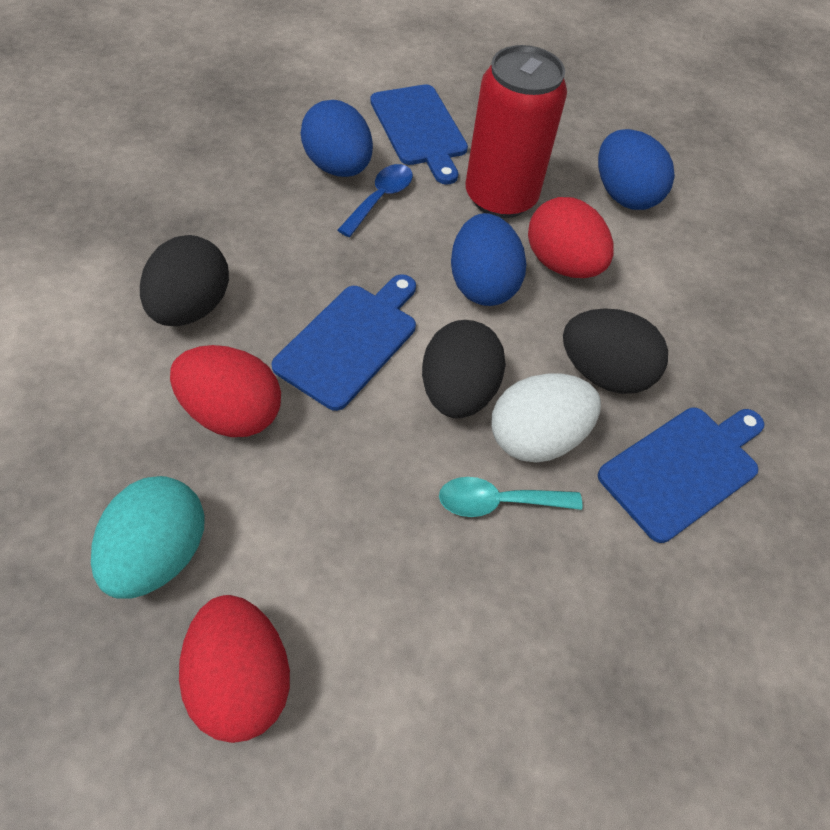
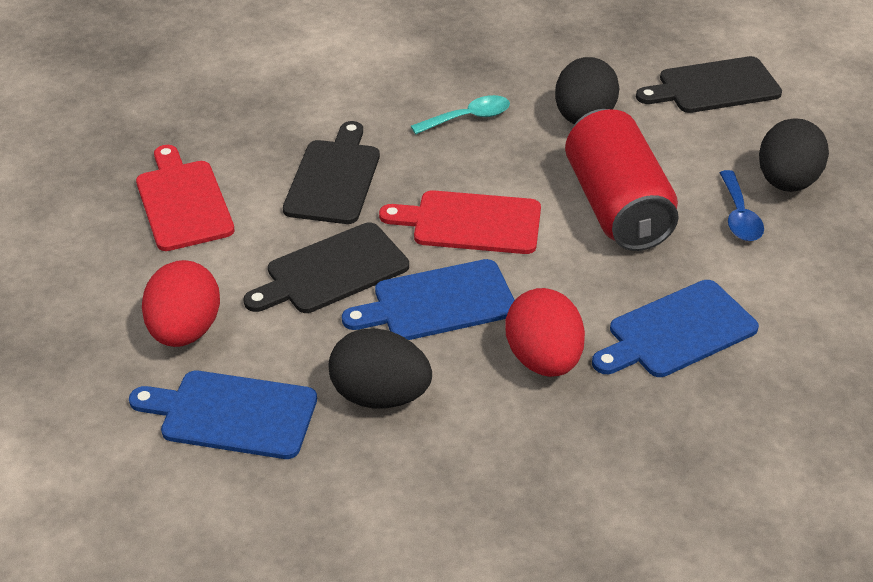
black cutting board: none = 0 -> [243,222,409,313] [283,121,380,224] [636,56,782,113] = 3
blue egg: [301,100,373,177] [451,213,526,306] [598,129,675,210] = 3 -> none = 0
red cutting board: none = 0 -> [136,145,235,251] [379,190,541,254] = 2
red egg: [170,345,281,437] [179,595,290,743] [528,197,614,278] = 3 -> [142,260,220,347] [505,288,585,377] = 2
turquoise egg: [91,476,205,599] = 1 -> none = 0
white egg: [492,373,601,463] = 1 -> none = 0

